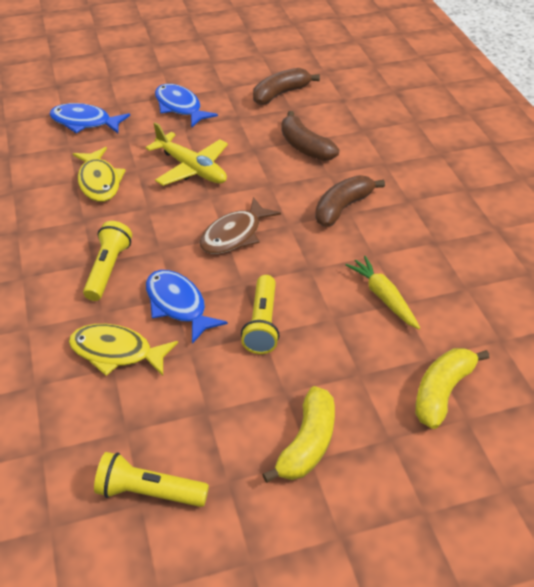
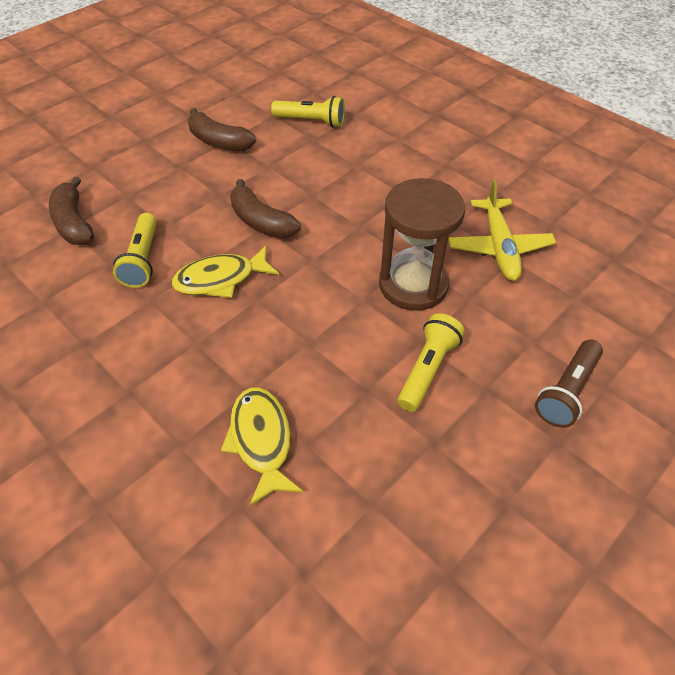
blue fish: [49,103,130,133] [146,270,228,344] [155,84,218,128] = 3 -> none = 0
brown fish: [200,197,281,254] = 1 -> none = 0
brown flashlight: none = 0 -> [535,340,603,428] = 1
brown hourglass: none = 0 -> [379,178,465,311] = 1
yellow banana: [262,386,335,483] [415,348,489,429] = 2 -> none = 0
yellow carrot: [345,256,420,329] = 1 -> none = 0

